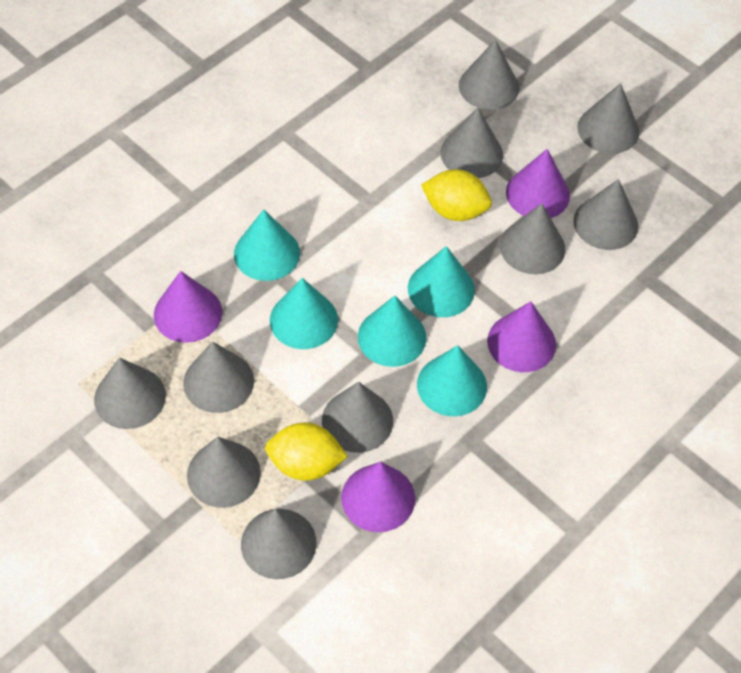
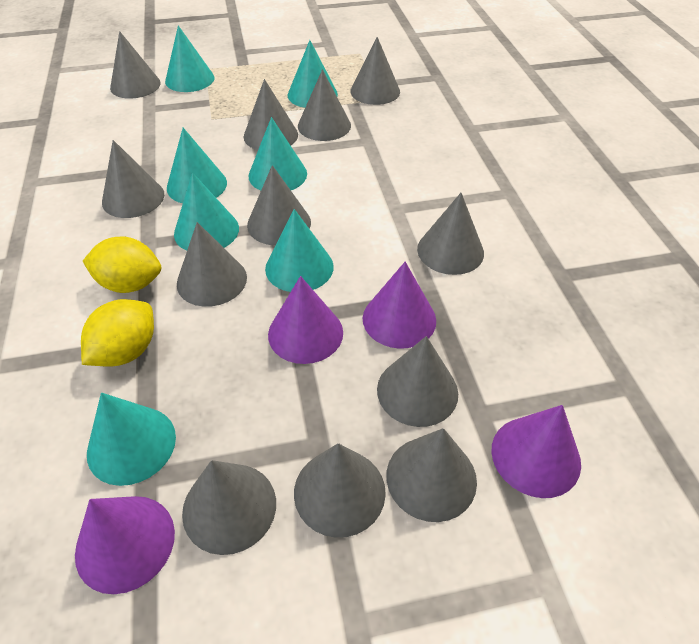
grey cone: [94,357,166,429] [183,341,254,413] [187,437,261,508] [241,509,317,579] [322,382,393,453] [441,108,503,178] [459,39,519,110] [500,203,565,274] [573,179,638,250] [577,83,639,154] = 10 -> [102,140,164,218] [110,31,161,99] [177,222,247,307] [182,460,276,555] [244,79,298,150] [247,165,311,245] [294,443,386,538] [298,69,351,141] [350,37,400,105] [377,336,458,427] [386,428,477,522] [417,193,484,275] = 12
turquoise cone: [234,209,300,281] [270,278,338,349] [358,296,427,367] [408,246,475,317] [417,345,487,416] = 5 -> [87,393,176,486] [165,25,214,92] [167,128,227,203] [174,172,239,251] [248,117,307,190] [265,209,334,292] [288,40,338,108] = 7

